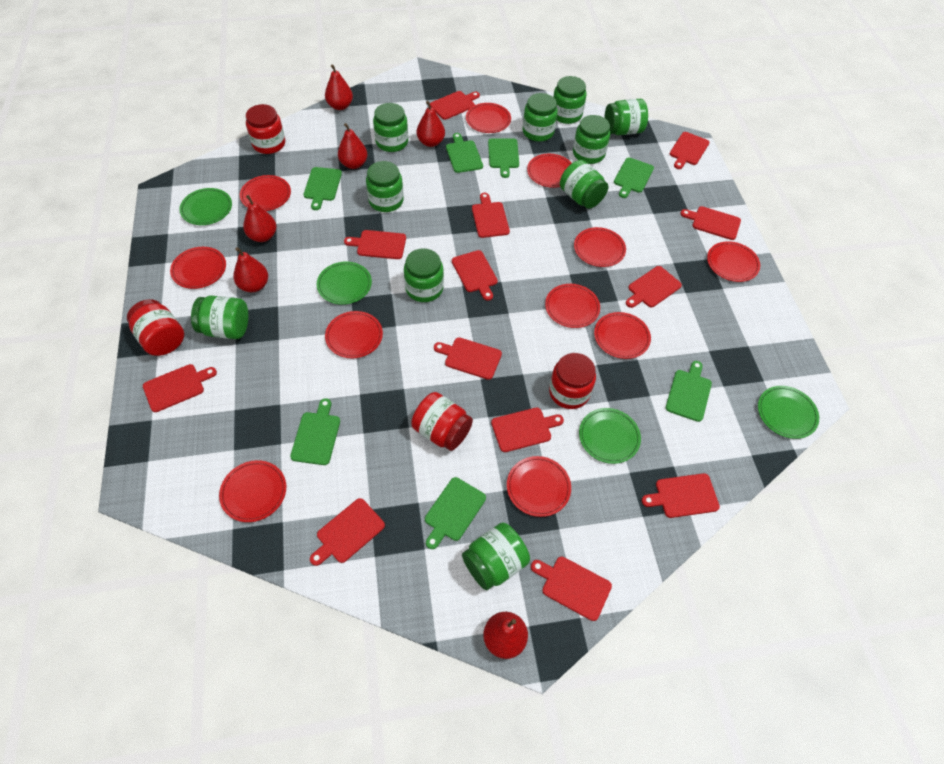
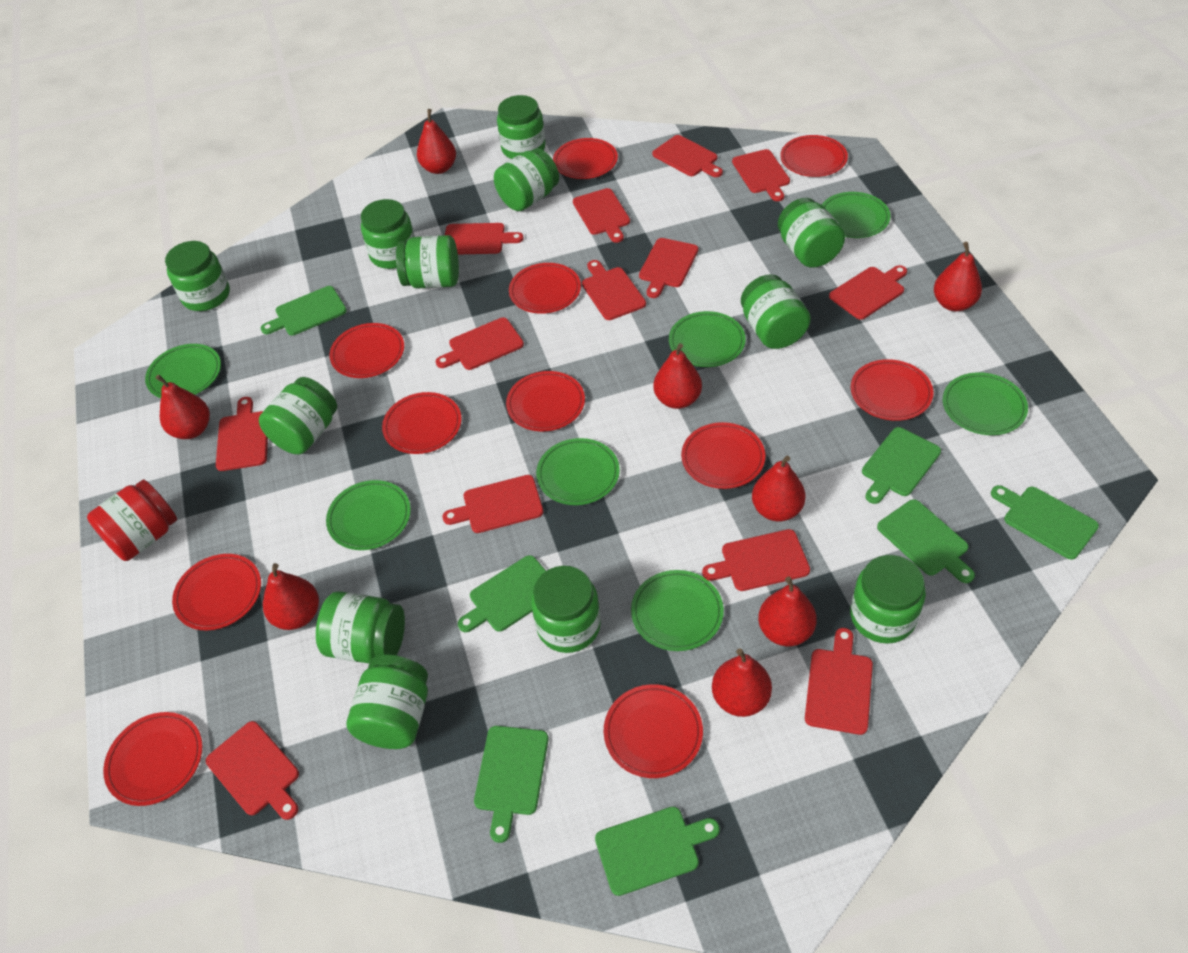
green jar: [191,296,248,339] [366,161,404,212] [373,103,408,152] [404,248,444,302] [462,523,530,590] [523,93,558,142] [553,76,587,124] [560,160,608,209] [573,115,610,164] [605,99,648,135] = 10 -> [165,241,230,311] [259,377,337,454] [316,591,405,663] [347,655,428,749] [361,199,415,269] [396,235,459,288] [494,148,559,211] [497,95,546,159] [531,566,601,653] [741,274,811,349] [778,198,845,268] [850,555,926,644] = 12
green plate: [179,188,232,225] [317,261,372,305] [579,408,641,464] [758,386,819,439] = 4 -> [145,344,221,398] [326,480,411,550] [536,438,620,505] [631,570,724,651] [669,311,746,367] [822,192,891,238] [943,372,1028,435] = 7
red jar: [127,299,184,356] [246,104,285,154] [411,392,473,451] [549,353,596,409] = 4 -> [87,480,177,561] = 1
red pear: [234,247,268,292] [243,195,276,242] [325,64,353,110] [338,123,367,169] [417,101,445,147] [483,612,528,659] = 6 -> [156,375,210,439] [263,563,319,630] [417,109,456,174] [653,343,702,409] [712,648,772,717] [752,456,805,522] [758,576,817,646] [934,242,982,311] = 8

